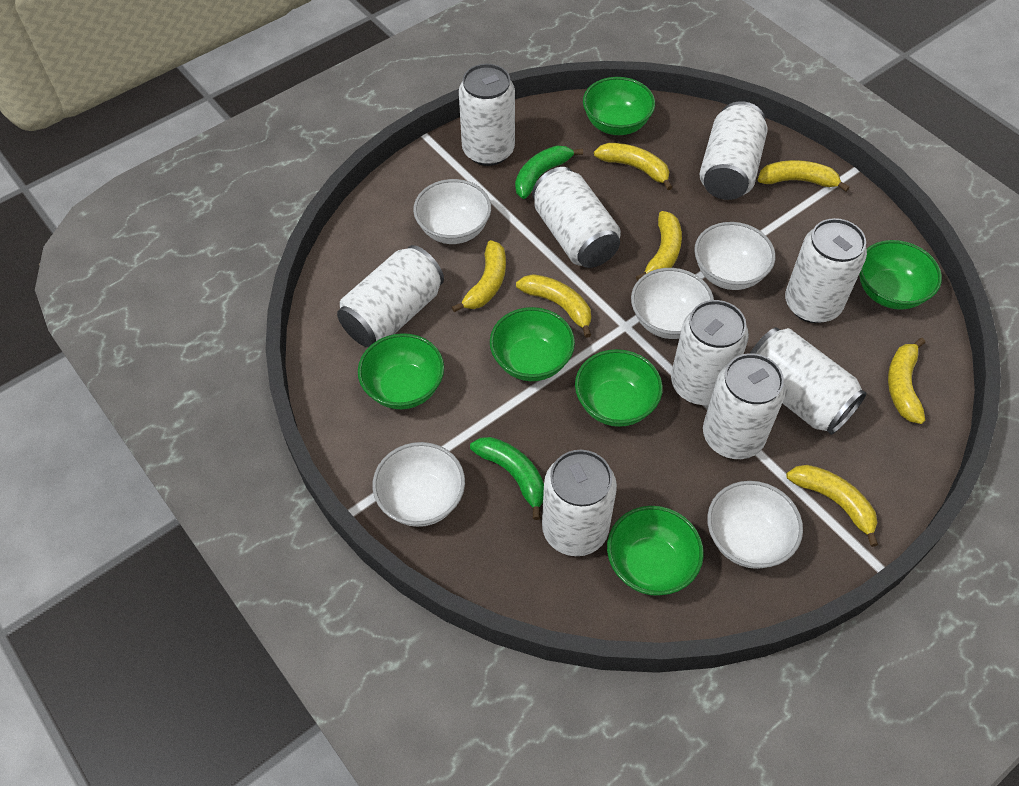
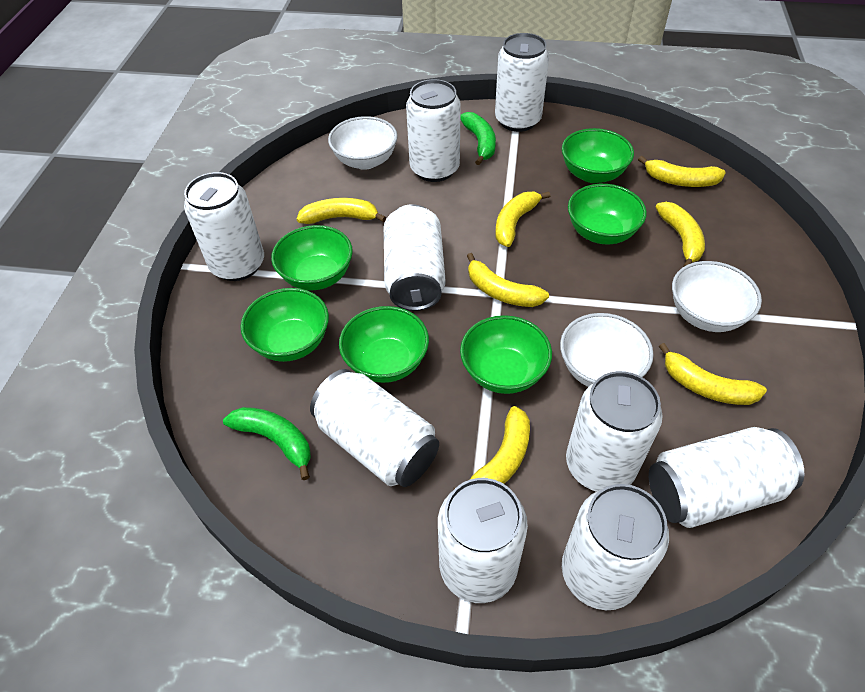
white bowl: [373,442,465,527] [413,179,491,244] [631,268,714,339] [694,222,776,290] [707,481,803,569] = 5 -> [328,116,397,170] [560,313,654,387] [672,261,762,332] = 3

